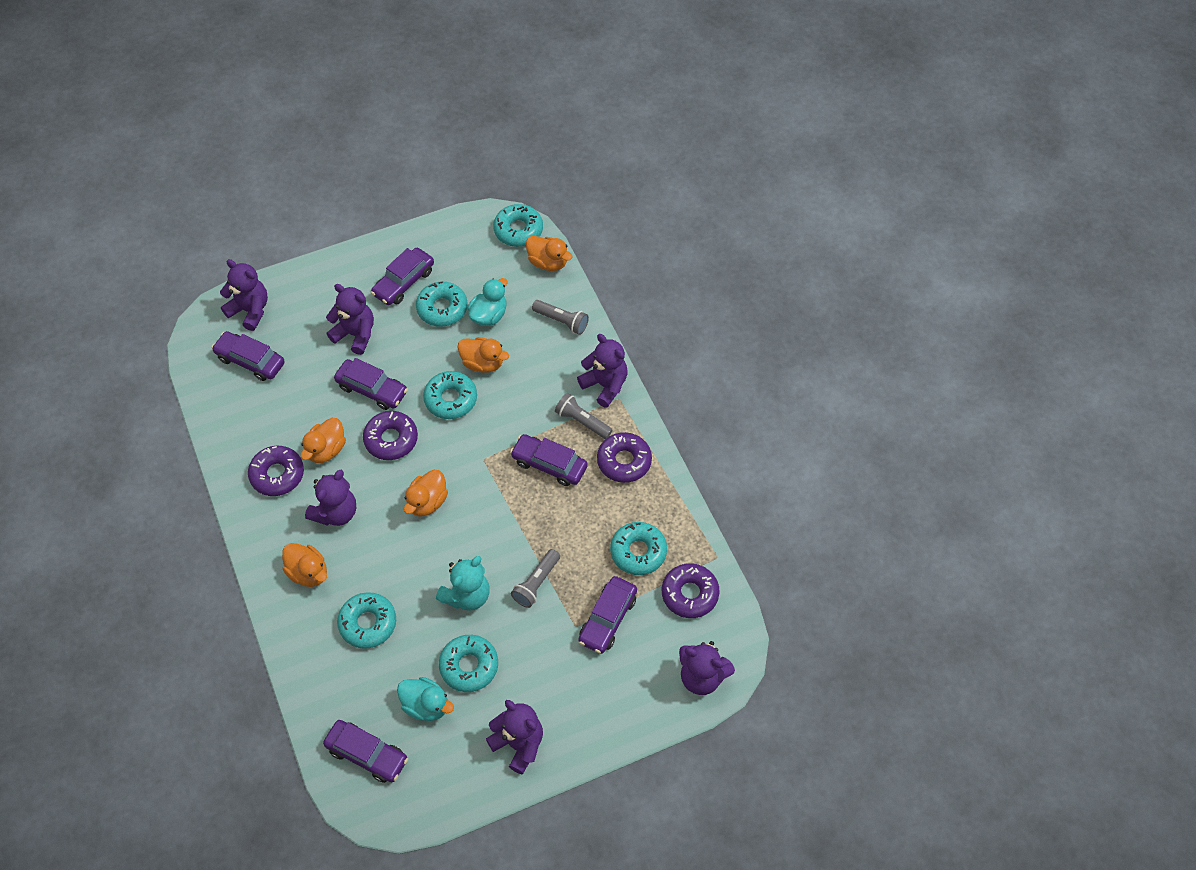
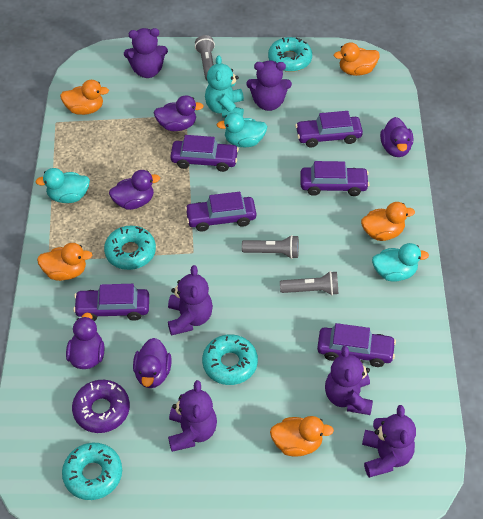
purple donut: [248,446,304,496] [363,411,418,460] [597,432,652,483] [662,563,720,618] = 4 -> [72,380,130,433] = 1
purple duck: none = 0 -> [66,313,104,369] [109,170,160,210] [133,338,172,388] [154,95,203,131] [380,117,413,157] = 5
turquoise donut: [337,592,396,649] [416,281,468,327] [423,371,477,419] [439,635,498,692] [493,204,543,247] [610,522,667,575] = 6 -> [62,443,122,500] [104,226,156,270] [202,334,258,385] [268,37,312,72] = 4
turquoise duck: [397,677,454,721] [467,278,507,326] = 2 -> [35,168,90,203] [217,113,267,147] [372,243,429,282] = 3

